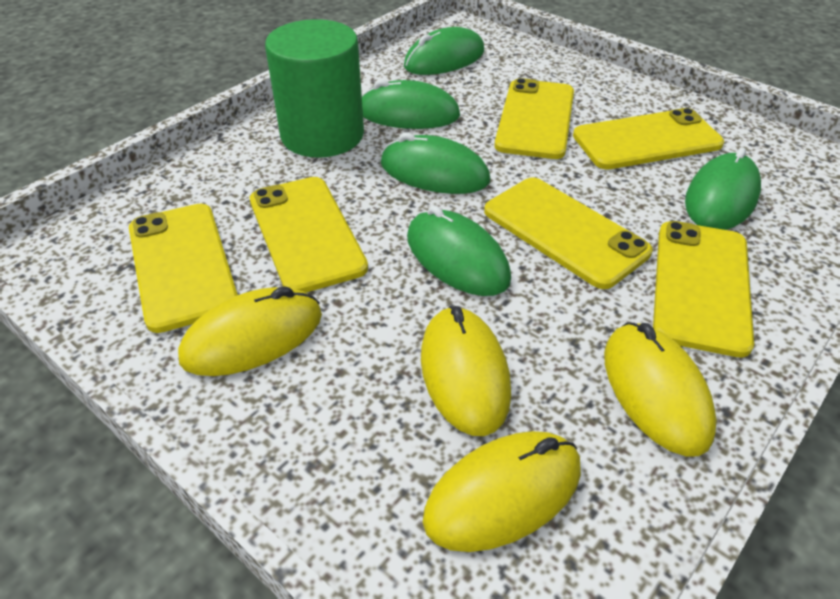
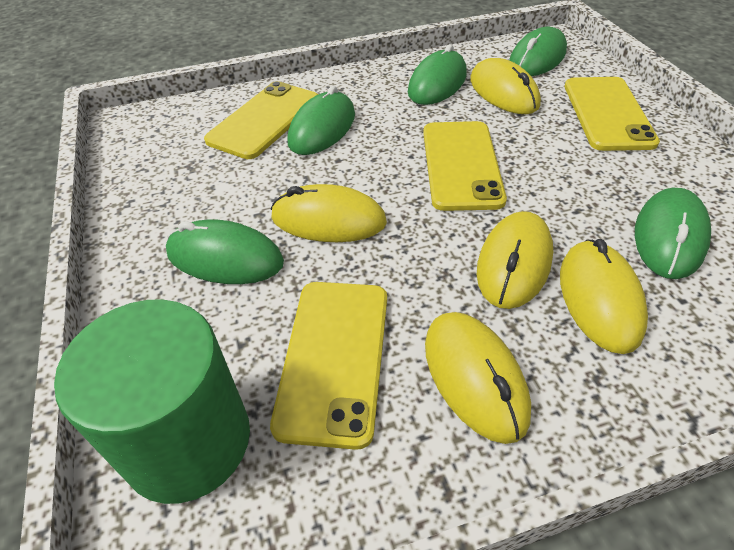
yellow mouse: [178,286,322,376] [421,306,511,436] [423,431,581,552] [604,322,717,456] = 4 -> [271,184,387,242] [425,312,531,444] [470,58,541,114] [477,211,553,309] [560,239,648,354] = 5
yellow phone: [129,204,238,333] [250,177,368,293] [484,177,652,289] [494,78,574,159] [573,108,724,170] [653,221,754,358] = 6 -> [204,81,318,159] [270,282,387,450] [423,121,507,211] [565,77,660,151] = 4

